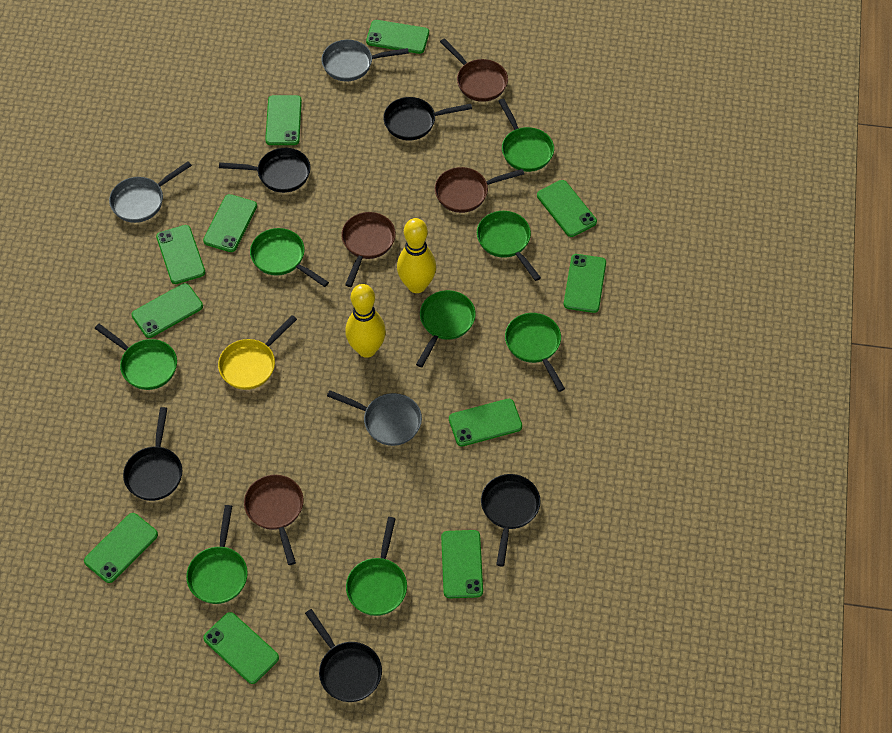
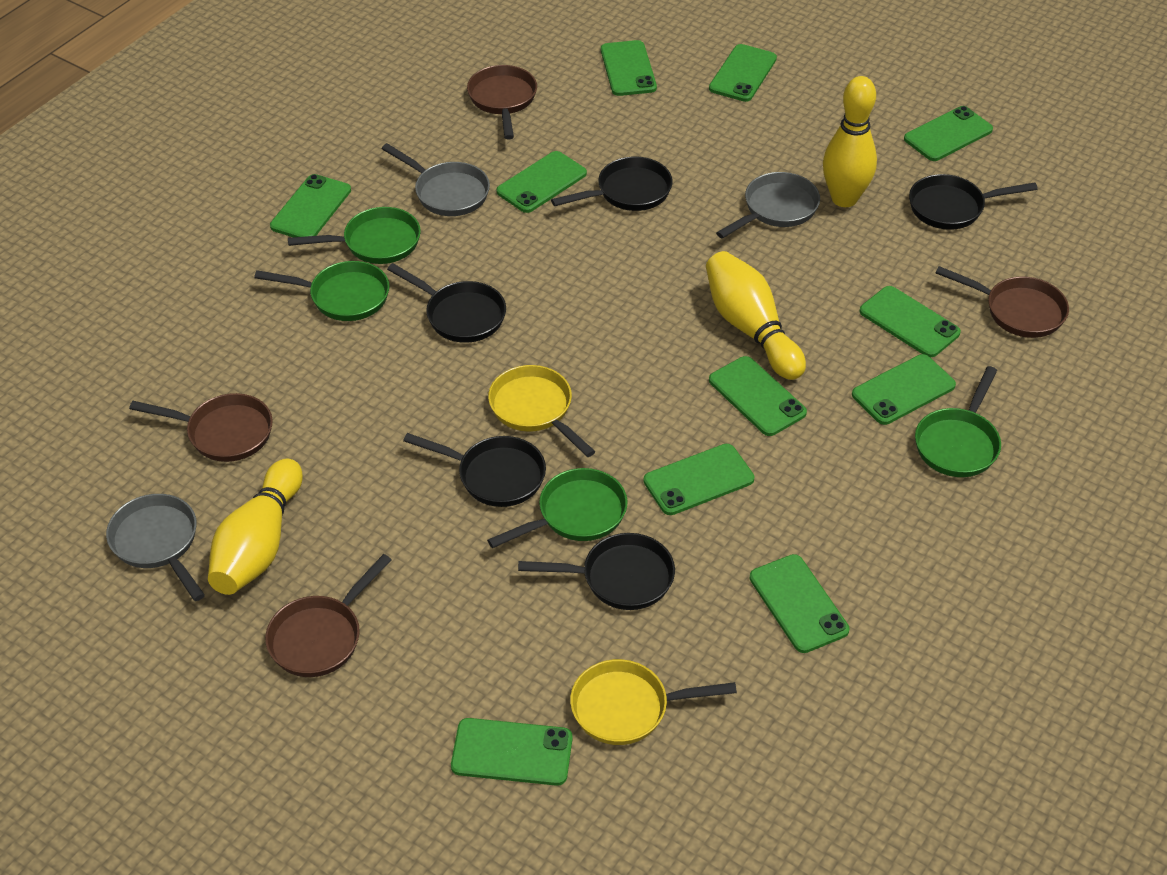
green pan: [95,324,177,390] [186,505,248,604] [250,228,329,287] [346,517,407,616] [416,290,476,367] [477,211,541,281] [498,99,554,172] [505,313,565,392] = 8 -> [254,261,389,321] [288,207,421,264] [487,468,627,548] [915,366,1001,477] = 4
yellow bowling pin: [345,284,386,358] [397,218,436,293] = 2 -> [208,459,303,595] [706,251,806,380] [823,76,877,207] = 3
yellow pan: [218,315,297,390] = 1 -> [488,365,596,457] [570,659,737,745] = 2

